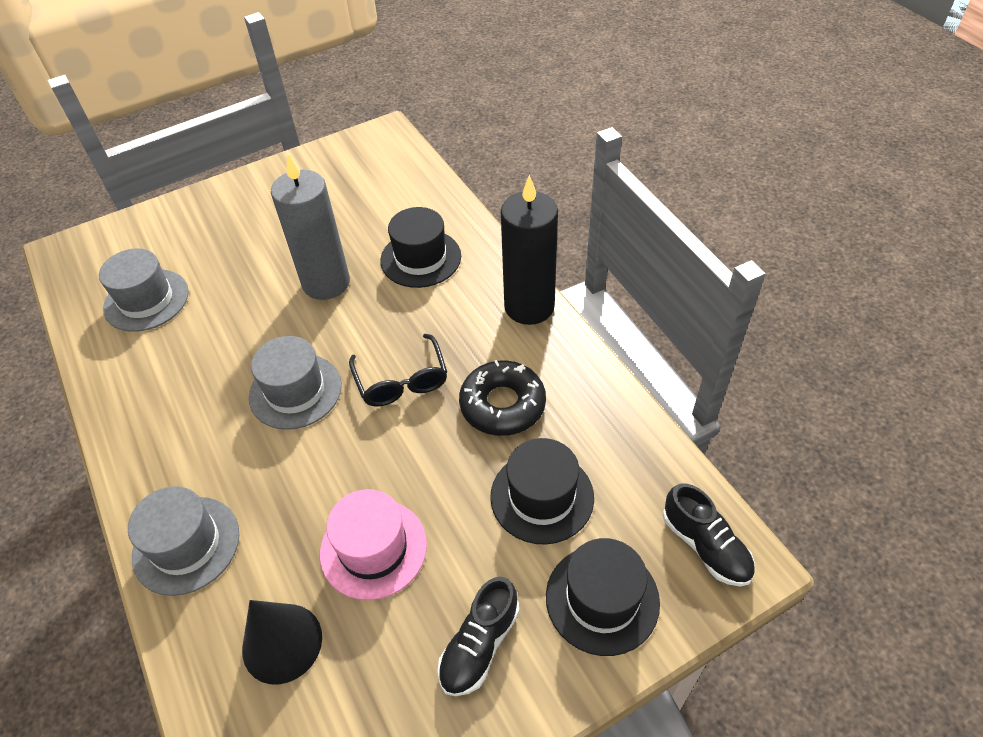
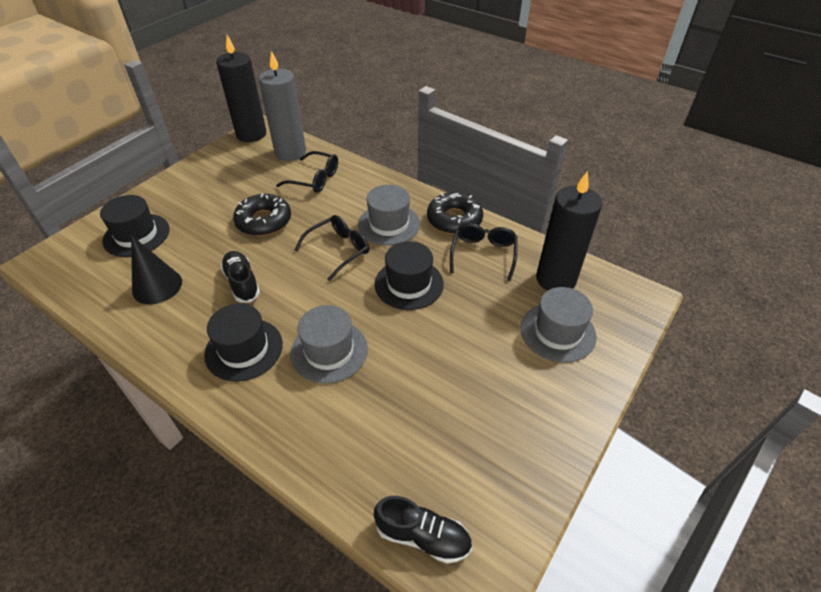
black candle: [501,175,558,325] = 1 -> [216,35,266,142] [536,171,602,291] = 2
black donut: [459,360,546,436] = 1 -> [233,193,291,236] [427,192,483,234] = 2
black glasses: [349,333,447,406] = 1 -> [276,151,338,193] [294,215,369,281] [450,223,518,281] = 3
pink hat: [320,489,427,600] = 1 -> none = 0

